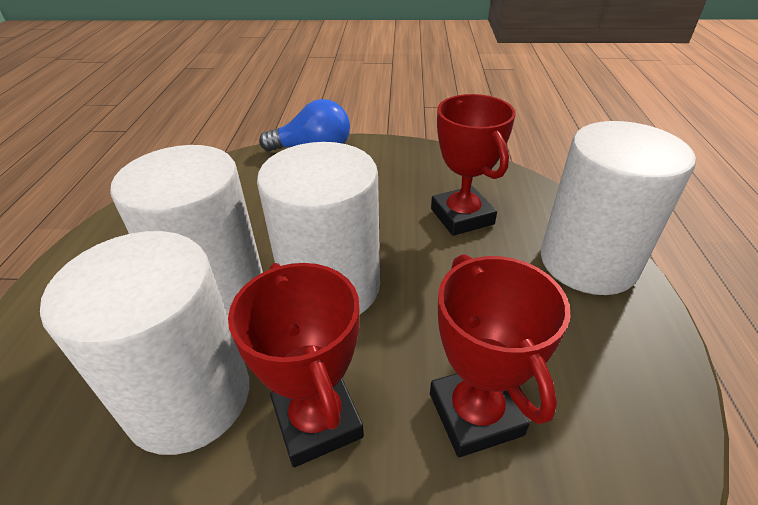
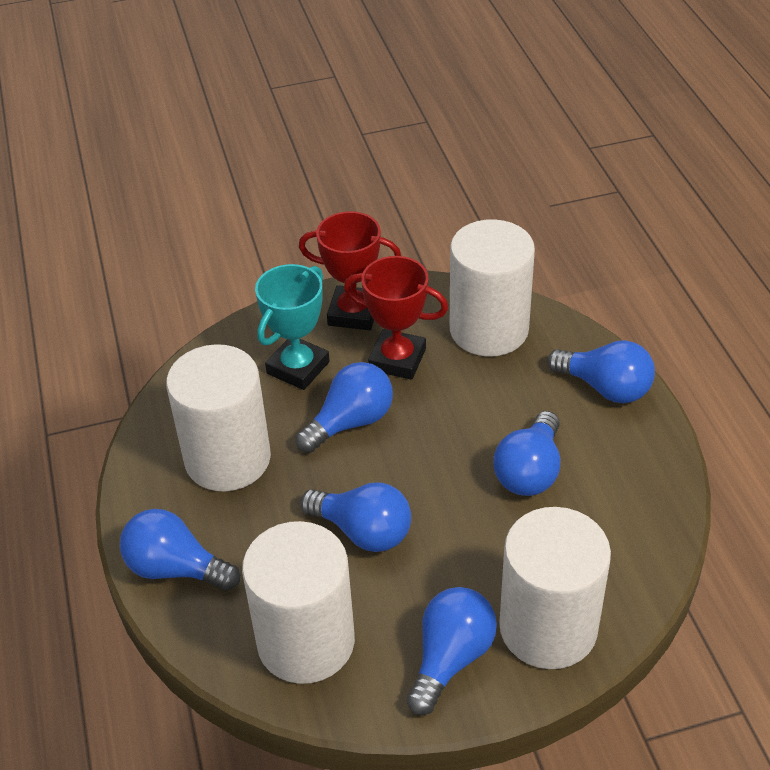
blue light bulb: [259,99,350,152] = 1 -> [120,509,240,591] [296,362,393,453] [300,482,411,552] [406,587,497,715] [493,411,560,496] [547,340,655,403] = 6
red trophy: [228,263,364,467] [430,254,570,457] [431,94,516,236] = 3 -> [299,211,401,330] [344,256,448,380] = 2
turquoise trophy: none = 0 -> [255,264,330,390] = 1

